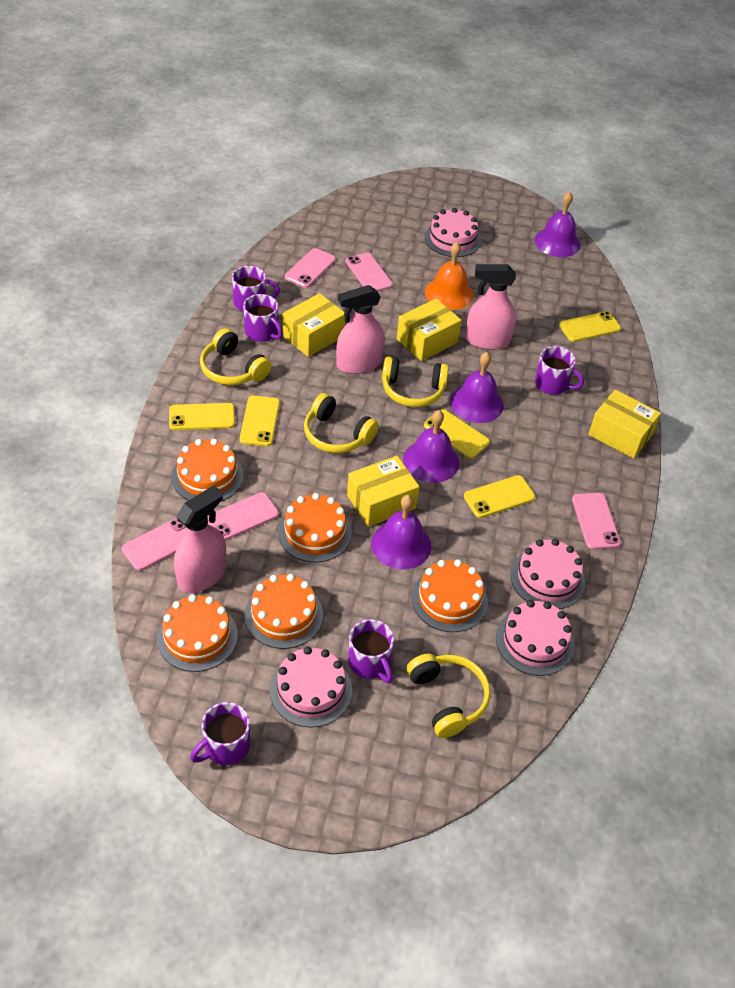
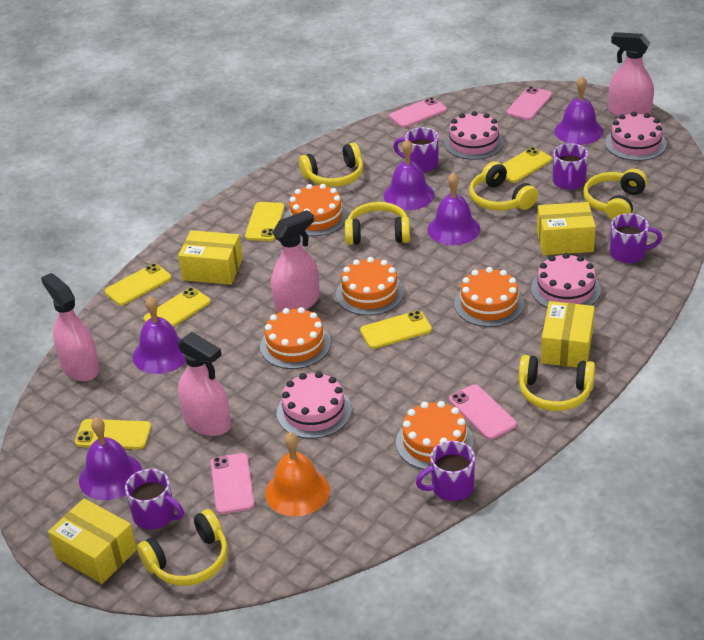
pink phone: [122,518,188,571] [208,492,279,540] [285,248,336,288] [346,253,393,291] [572,493,621,550] = 5 -> [211,453,255,514] [389,97,447,128] [449,384,517,440] [506,86,552,120] = 4
pink spray bottle: [174,485,226,593] [336,285,385,374] [465,264,516,350] = 3 -> [41,273,100,381] [177,332,231,436] [271,210,320,313] [608,32,654,117] = 4
purple bell: [371,495,431,569] [403,410,459,483] [450,352,504,423] [535,191,580,257] = 4 -> [79,417,142,500] [133,296,186,374] [384,139,435,210] [427,172,480,245] [554,76,603,145] = 5
yellow headphones: [200,328,271,385] [304,393,379,453] [382,357,449,407] [407,654,490,738] = 4 -> [137,509,228,586] [299,143,363,187] [345,202,410,245] [469,161,538,211] [519,355,595,411] [583,168,647,220] = 6
yellow phone: [169,403,235,430] [240,396,280,446] [424,409,490,458] [464,475,535,518] [559,311,621,342] = 5 -> [75,419,151,449] [105,263,171,306] [144,288,211,327] [245,202,285,241] [360,311,432,349] [502,147,552,183] = 6

